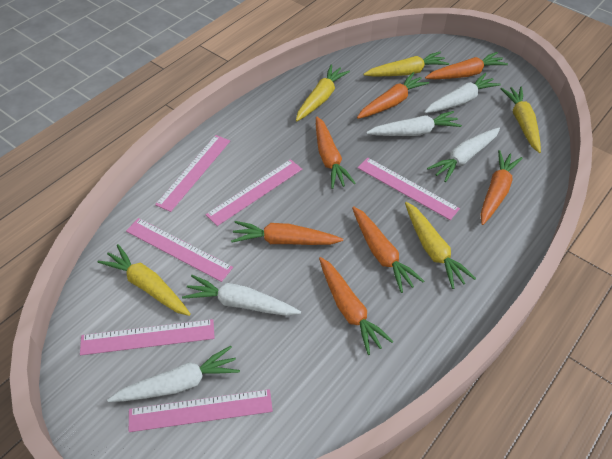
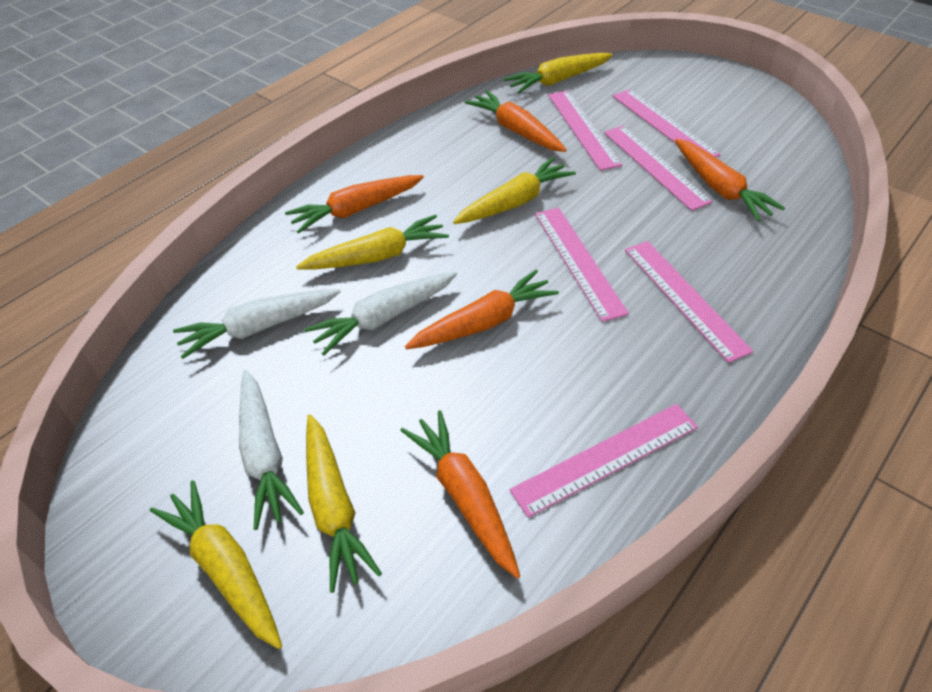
orange carrot: [231,221,343,245] [316,116,356,189] [319,257,394,355] [352,206,424,293] [357,72,429,119] [425,52,508,79] [480,150,522,225] = 7 -> [285,175,424,234] [400,410,520,578] [405,270,559,349] [465,90,567,152] [675,139,785,222] = 5
white carrot: [107,346,240,402] [182,275,301,316] [366,111,462,136] [424,73,501,113] [427,128,500,182] = 5 -> [173,289,341,359] [239,370,304,530] [304,272,457,356] = 3

